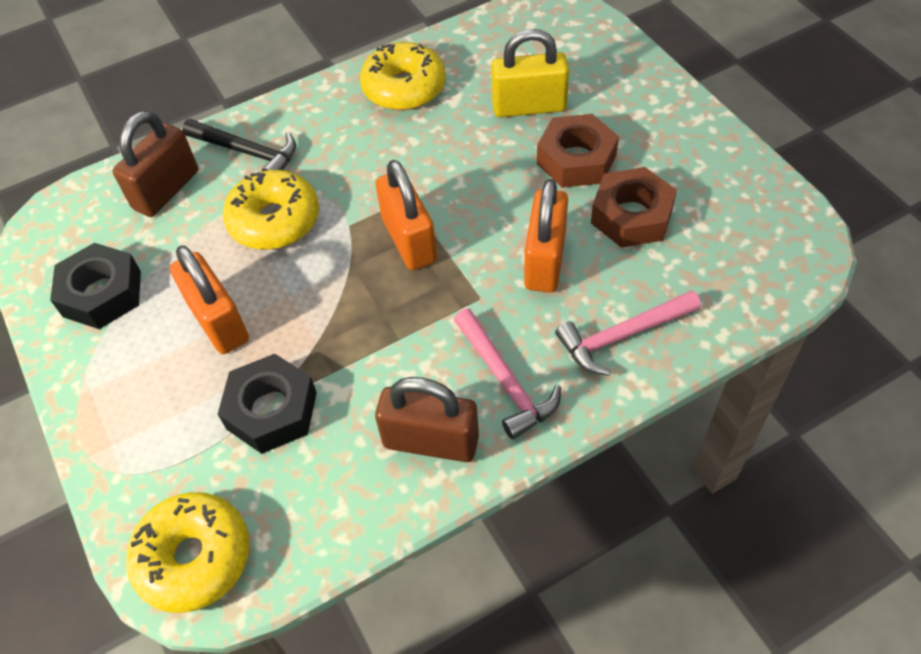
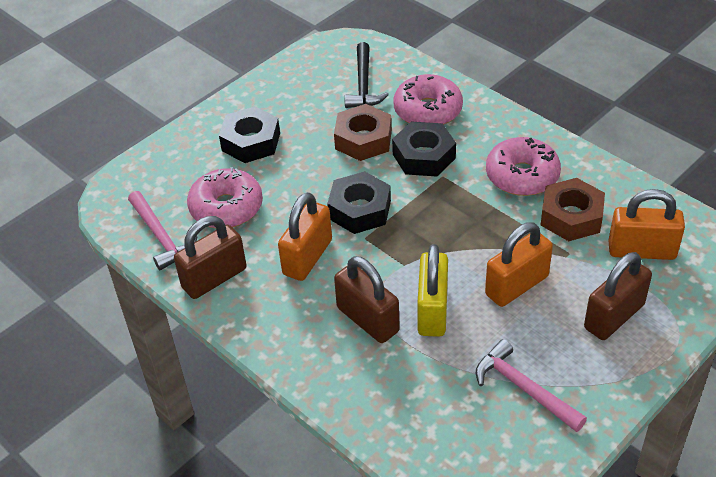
black nut: [50,243,141,329] [218,354,317,454] = 2 -> [219,106,280,163] [327,171,391,234] [392,122,456,177] = 3
brown padlock: [113,111,198,217] [375,377,479,462] = 2 -> [174,216,246,299] [334,256,400,343] [584,252,652,340] = 3
pink donut: none = 0 -> [187,167,263,228] [393,74,463,125] [486,137,561,196] = 3
yellow donut: [126,492,250,613] [223,170,319,250] [360,42,446,110] = 3 -> none = 0

